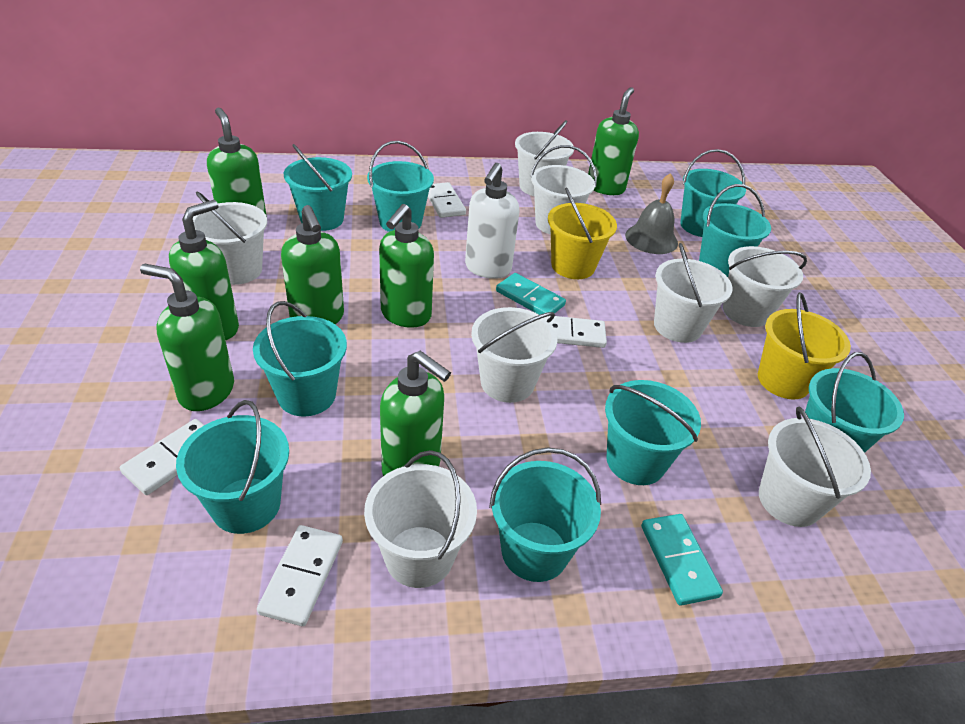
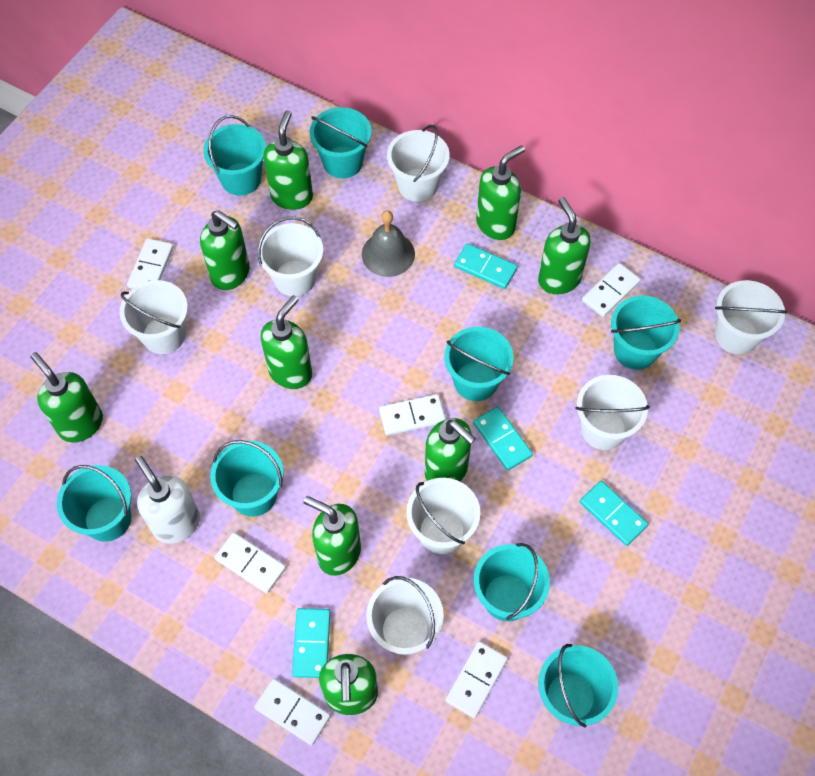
green soap dispenser: [140,264,234,411] [169,200,239,340] [207,108,267,217] [281,205,344,324] [379,204,434,328] [380,351,451,476] [588,87,639,195] = 7 -> [30,352,103,443] [200,210,250,290] [261,295,312,389] [263,110,313,210] [303,496,361,576] [319,654,378,715] [425,418,476,481] [476,145,525,240] [538,197,591,295] = 9
turquoise bucket: [176,400,289,534] [253,301,347,416] [284,144,352,231] [367,141,434,232] [489,448,601,582] [605,380,701,485] [680,149,746,237] [699,184,771,277] [805,352,904,453] = 9 -> [57,465,131,542] [203,115,266,196] [210,440,284,517] [309,107,372,179] [444,327,513,401] [474,543,550,621] [538,644,618,728] [611,295,681,370] = 8
turquoise domino: [496,273,566,315] [641,514,723,606] = 2 -> [292,608,331,678] [454,243,518,289] [473,407,533,471] [580,481,648,546] = 4
white bucket: [193,192,267,285] [364,450,477,588] [471,307,558,403] [515,120,574,196] [530,145,597,234] [654,243,733,343] [723,246,807,327] [759,406,871,527] = 8 -> [120,280,188,354] [258,217,323,296] [366,576,444,655] [387,125,450,202] [406,478,480,554] [576,375,650,450] [715,280,787,354] = 7
white domino: [120,419,204,495] [257,525,343,626] [428,182,466,218] [544,316,607,348] = 4 -> [127,238,174,289] [214,532,286,593] [254,678,330,745] [379,394,446,435] [445,641,508,718] [582,263,641,317] = 6
yellow bucket: [548,188,617,279] [758,292,851,399] = 2 -> none = 0

